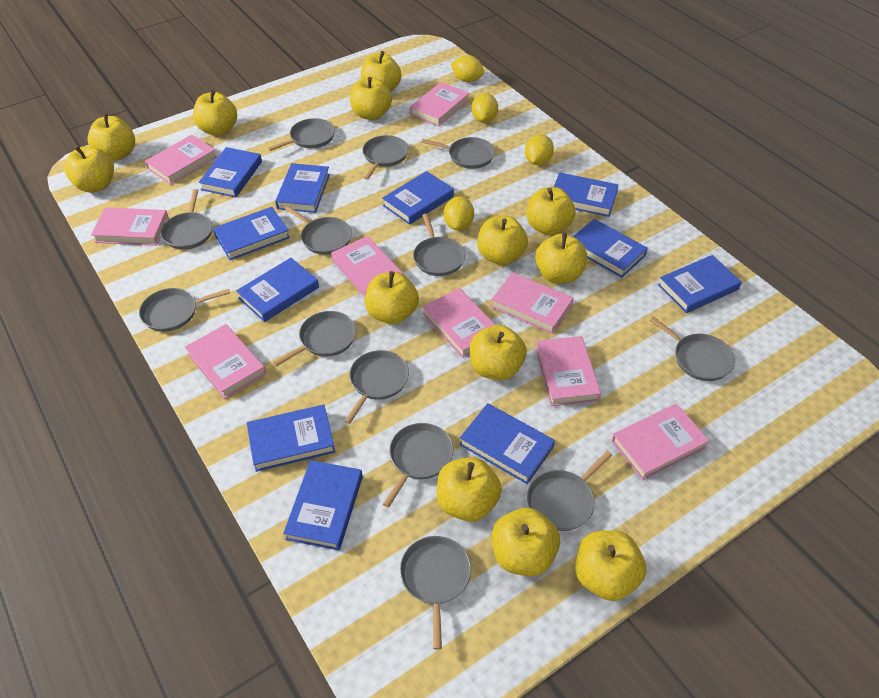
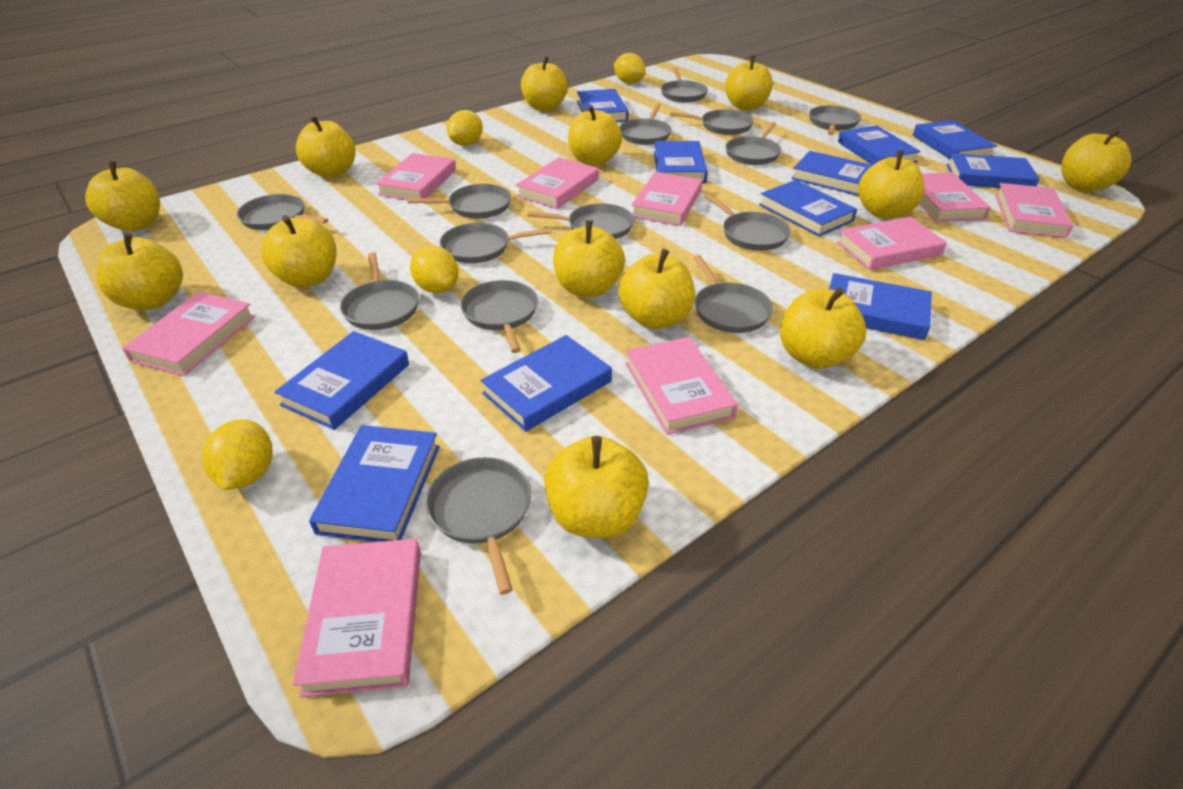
grey pan: [139,288,230,332] [161,189,212,250] [268,118,335,151] [273,311,356,367] [285,206,352,255] [344,350,409,424] [362,135,408,180] [383,423,454,508] [400,536,471,650] [413,214,465,276] [422,137,495,169] [527,451,612,531] [650,317,735,381] = 13 -> [237,194,328,230] [340,252,419,330] [408,184,511,219] [426,457,531,595] [440,223,551,263] [460,280,538,353] [528,203,634,239] [620,103,672,145] [661,67,708,103] [670,109,754,135] [693,255,773,333] [705,194,791,251] [726,122,782,165] [809,105,861,135] = 14

